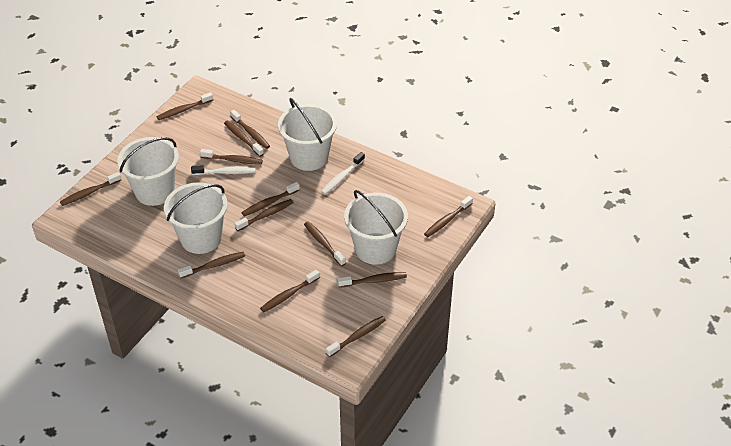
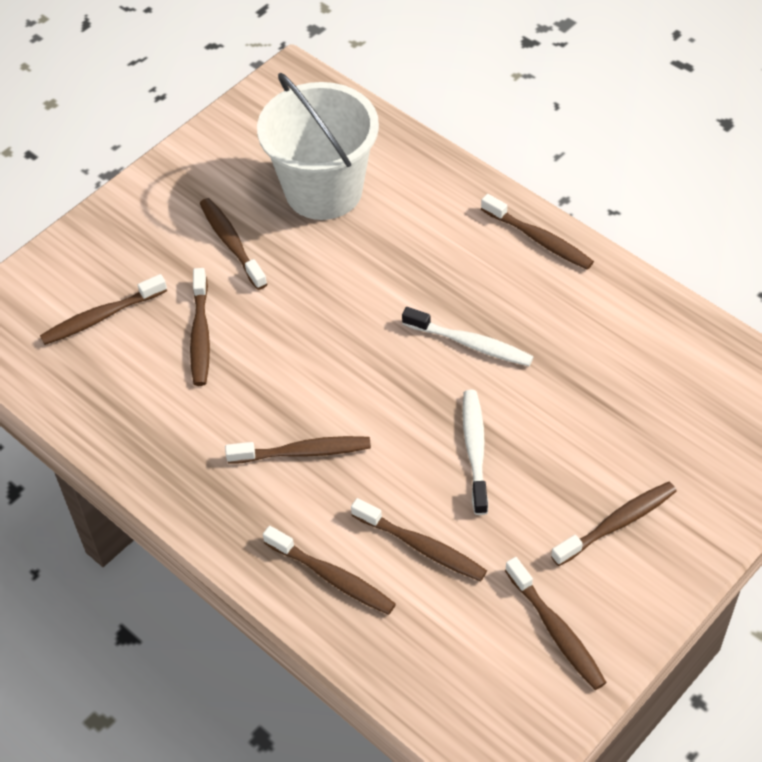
brown toothbrush: [60,172,121,206] [157,92,213,120] [178,252,245,278] [200,149,263,165] [224,121,264,157] [230,110,270,149] [234,199,294,231] [241,182,300,217] [260,270,320,312] [304,221,346,266] [326,316,386,357] [338,272,407,288] [424,196,473,237] = 13 -> [40,274,167,345] [190,268,210,386] [200,198,267,290] [225,436,371,464] [263,526,396,615] [351,498,487,581] [481,194,594,270] [505,557,607,690] [551,482,677,566] = 9
white bucket: [117,137,179,206] [164,182,228,254] [278,98,337,171] [344,190,408,265] = 4 -> [257,73,379,220] = 1

